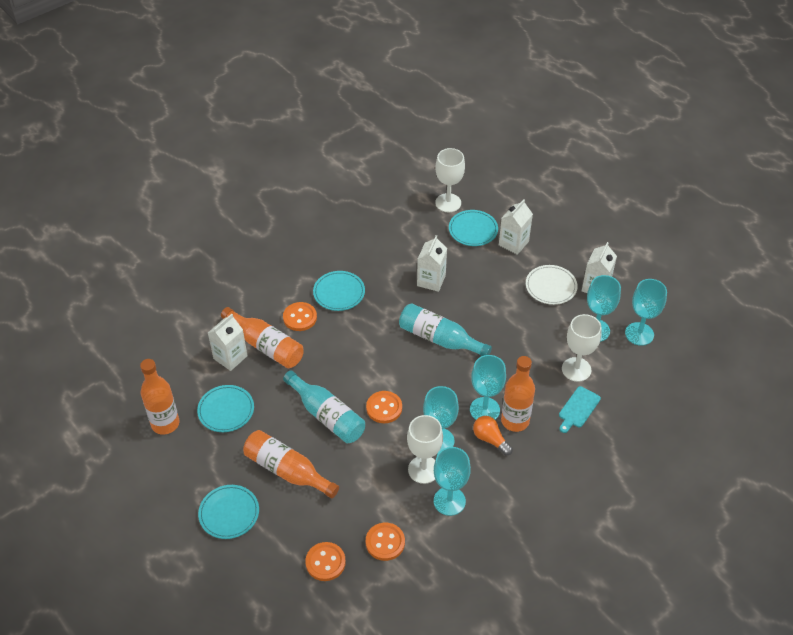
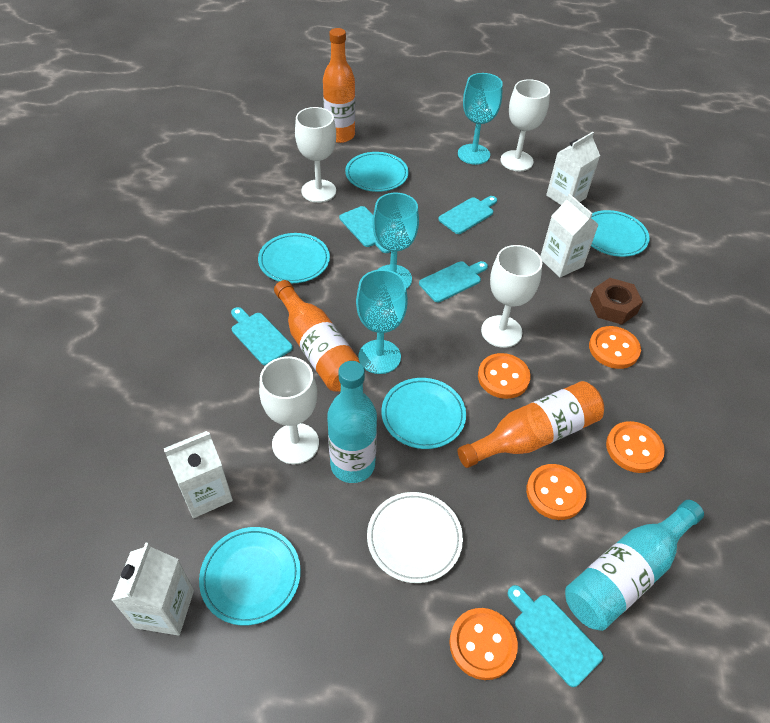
brown nut: none = 0 -> [590,278,643,325] = 1
orange bottle: [140,359,179,435] [221,307,304,368] [243,430,339,498] [501,356,535,432] = 4 -> [274,280,364,392] [323,28,355,143] [457,381,604,468] = 3
orange button: [283,302,317,331] [305,542,346,581] [366,391,402,423] [366,523,405,561] = 4 -> [449,608,518,680] [478,353,531,399] [526,464,586,520] [589,326,641,369] [606,421,665,473] = 5
orange light bulb: [473,416,513,455] = 1 -> none = 0
turquoise cutting board: [559,386,601,433] = 1 -> [231,307,293,365] [339,206,391,253] [419,261,488,302] [438,196,497,234] [507,585,603,687] = 5
turquoise goblet: [423,386,459,454] [434,447,471,516] [470,355,506,420] [587,275,621,342] [625,279,667,346] = 5 -> [356,269,408,374] [373,193,419,289] [458,73,503,165] = 3
turquoise plate: [197,385,254,432] [198,485,259,539] [313,271,365,311] [449,210,498,246] = 4 -> [199,527,301,626] [258,233,330,283] [345,152,409,192] [381,378,466,449] [591,210,650,257] = 5
white goblet: [407,415,443,484] [435,148,465,212] [562,314,602,382] = 3 -> [259,356,319,464] [295,107,336,203] [481,245,542,348] [500,79,550,171] = 4

